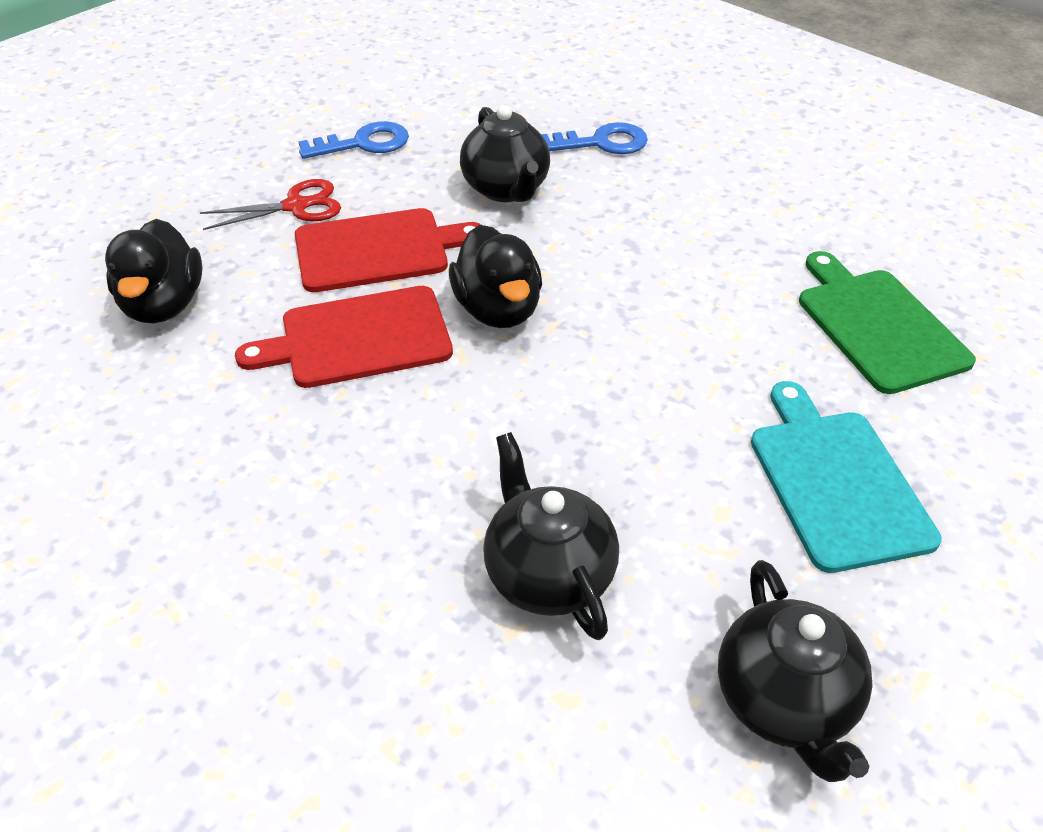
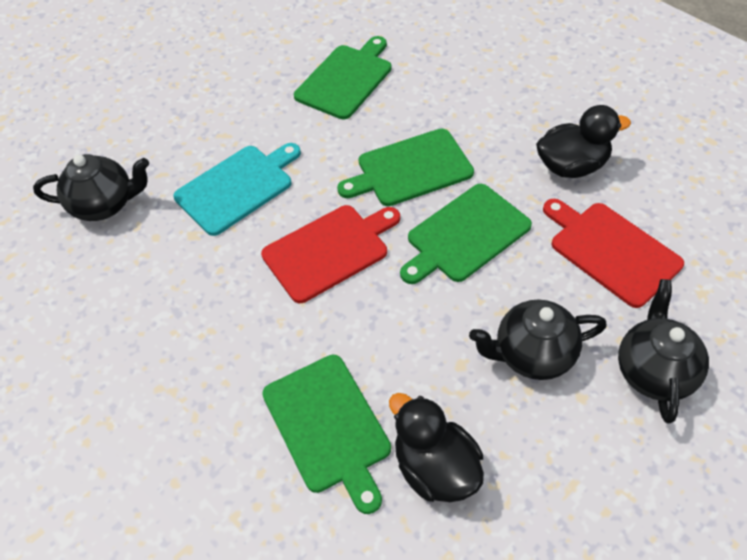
blue key: [299,121,409,159] [541,122,648,154] = 2 -> none = 0
green cutting board: [799,251,976,394] = 1 -> [262,355,391,514] [294,36,392,120] [337,128,474,206] [400,184,532,284] = 4
red scissors: [200,179,341,230] = 1 -> none = 0

